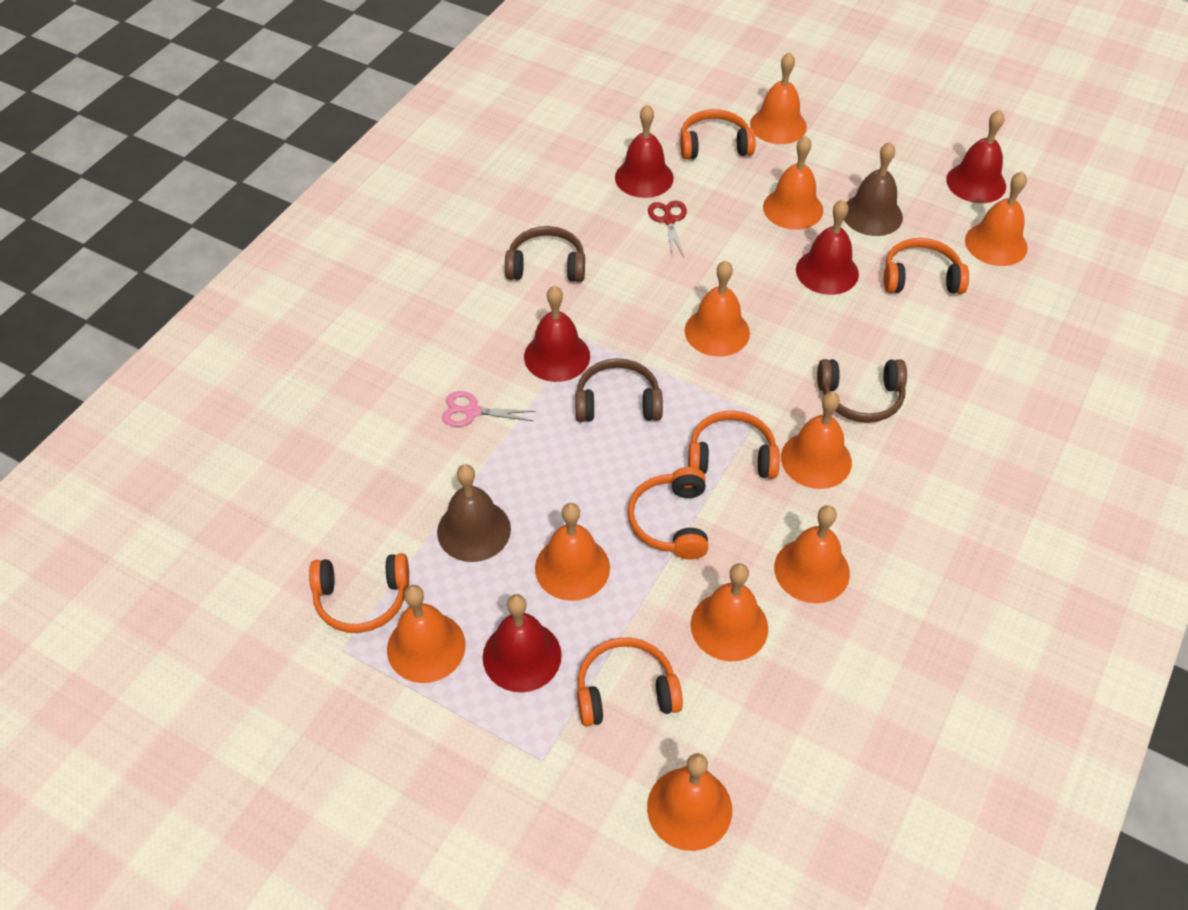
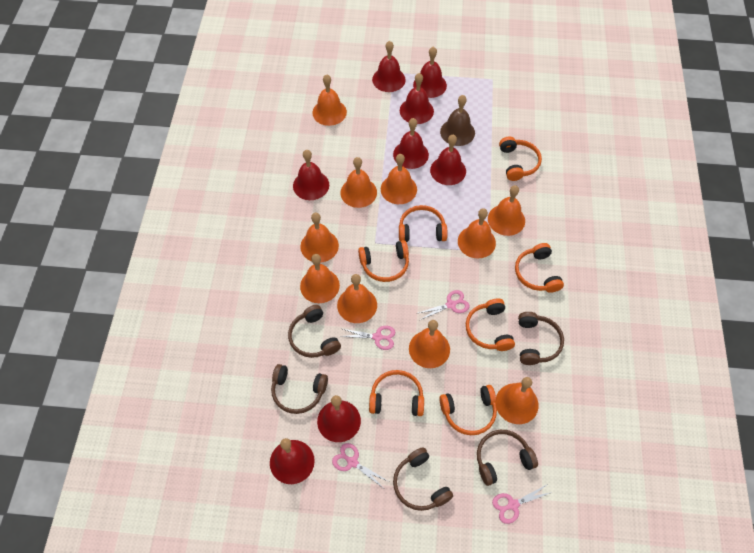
brown bell: [437,464,511,562] [844,142,903,236] = 2 -> [440,95,475,146] = 1
brown headphones: [505,226,585,282] [575,358,663,422] [817,359,907,423] = 3 -> [271,364,328,414] [288,305,341,358] [393,447,453,511] [477,430,538,486] [518,312,564,365] = 5
orange headphones: [309,553,409,633] [577,638,683,727] [628,467,708,560] [680,109,756,159] [688,411,780,479] [884,238,969,294] = 6 -> [358,240,409,282] [369,370,424,416] [399,205,447,242] [439,385,497,435] [466,298,515,351] [499,137,542,181] [515,243,564,293] = 7
pink scissors: [442,391,535,427] = 1 -> [332,443,387,488] [341,326,395,350] [416,290,470,320] [492,484,552,524] = 4
red bell: [483,594,562,692] [524,286,590,382] [615,104,674,198] [796,200,859,295] [946,110,1006,203] = 5 -> [270,438,315,484] [293,150,329,200] [317,395,361,442] [372,41,406,92] [393,118,429,169] [400,73,434,124] [413,47,447,98] [430,135,466,185] = 8
red scissors: [648,201,687,257] = 1 -> none = 0

